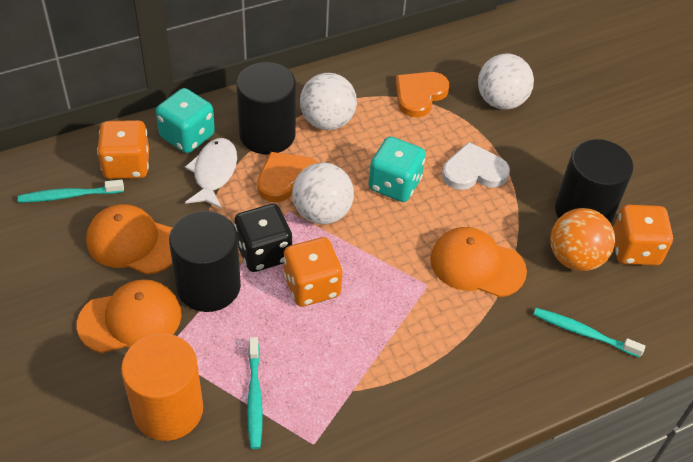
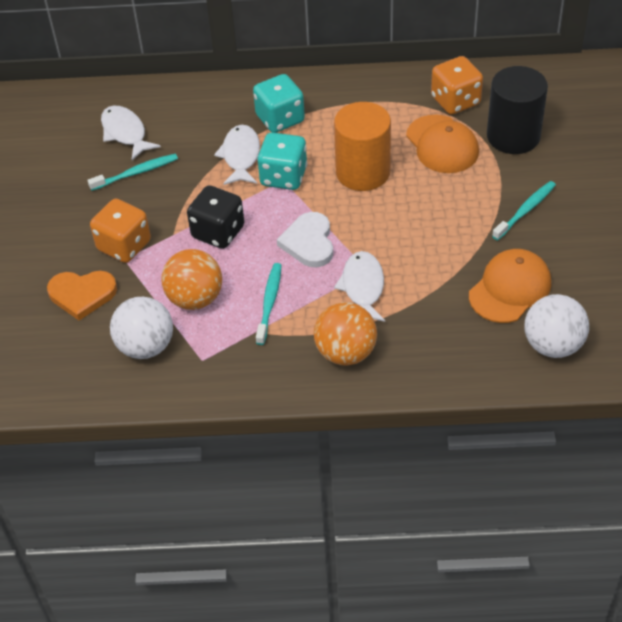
black cylinder: [169,211,241,312] [236,62,296,154] [555,139,633,223] = 3 -> [487,66,548,154] = 1
orange ball: [550,208,615,271] = 1 -> [161,249,222,310] [314,302,377,366] = 2
orange cap: [77,279,182,353] [86,204,172,275] [430,227,527,297] = 3 -> [406,115,479,173] [469,249,551,323] = 2
orange dice: [97,120,149,179] [283,237,343,306] [613,205,673,266] = 3 -> [90,199,151,263] [431,56,483,115] = 2
orange heart: [257,152,318,202] [396,72,450,117] = 2 -> [47,271,117,320] = 1
white ball: [292,163,354,224] [300,73,357,130] [478,54,534,109] = 3 -> [110,297,173,359] [524,294,589,358] = 2
white fish: [185,138,237,209] = 1 -> [101,106,161,160] [214,125,260,185] [334,251,385,322] = 3

